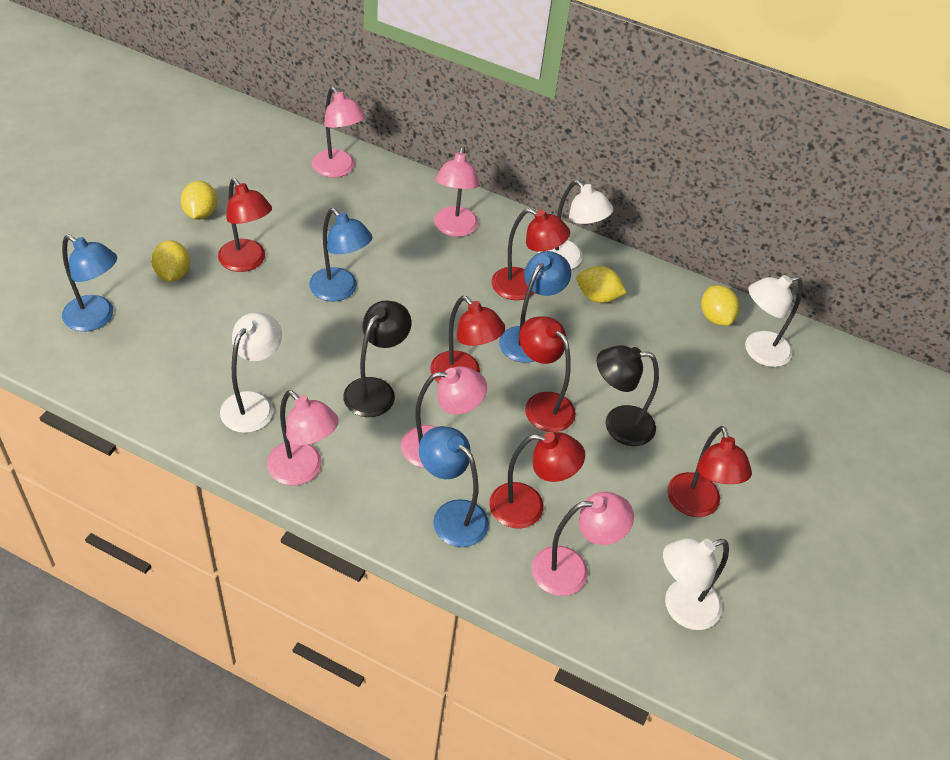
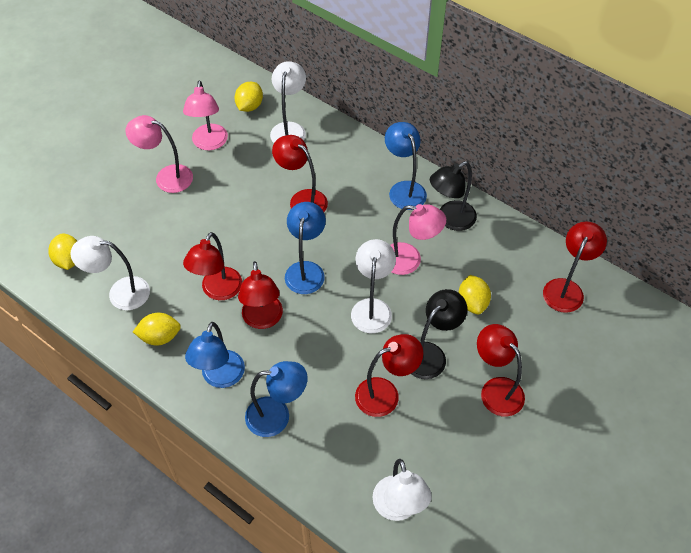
pink lamp: [267,390,339,486] [312,87,366,178] [401,366,487,468] [434,146,479,237] [532,492,634,596] = 5 -> [125,115,193,193] [183,80,228,150] [390,204,446,275] = 3

